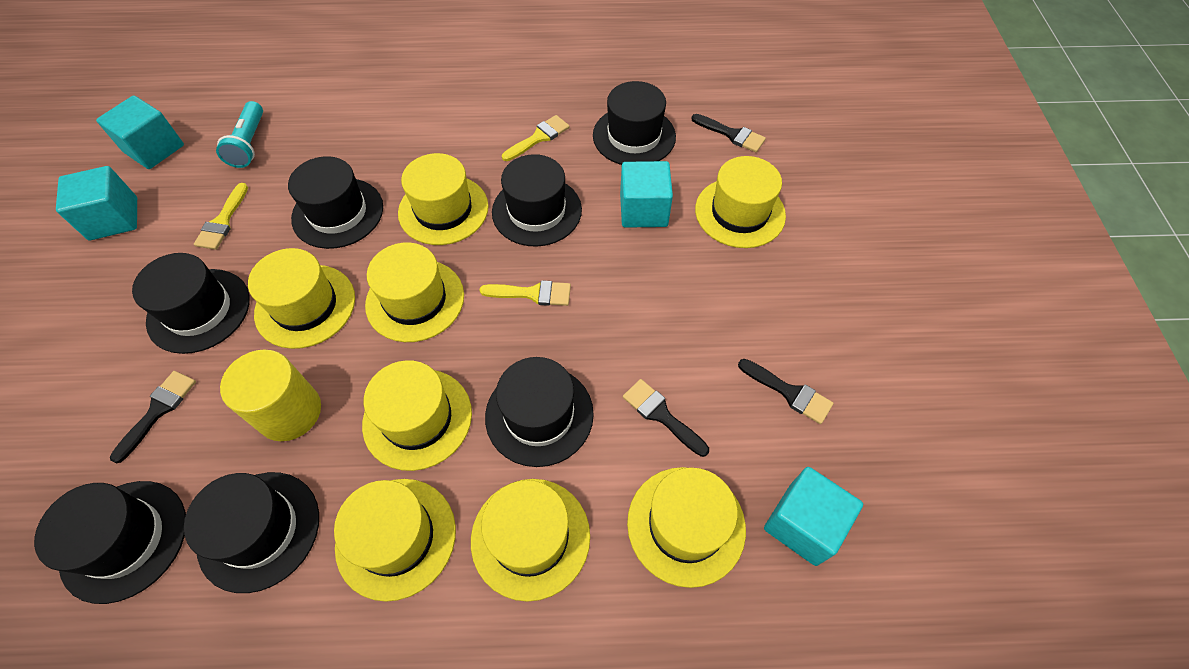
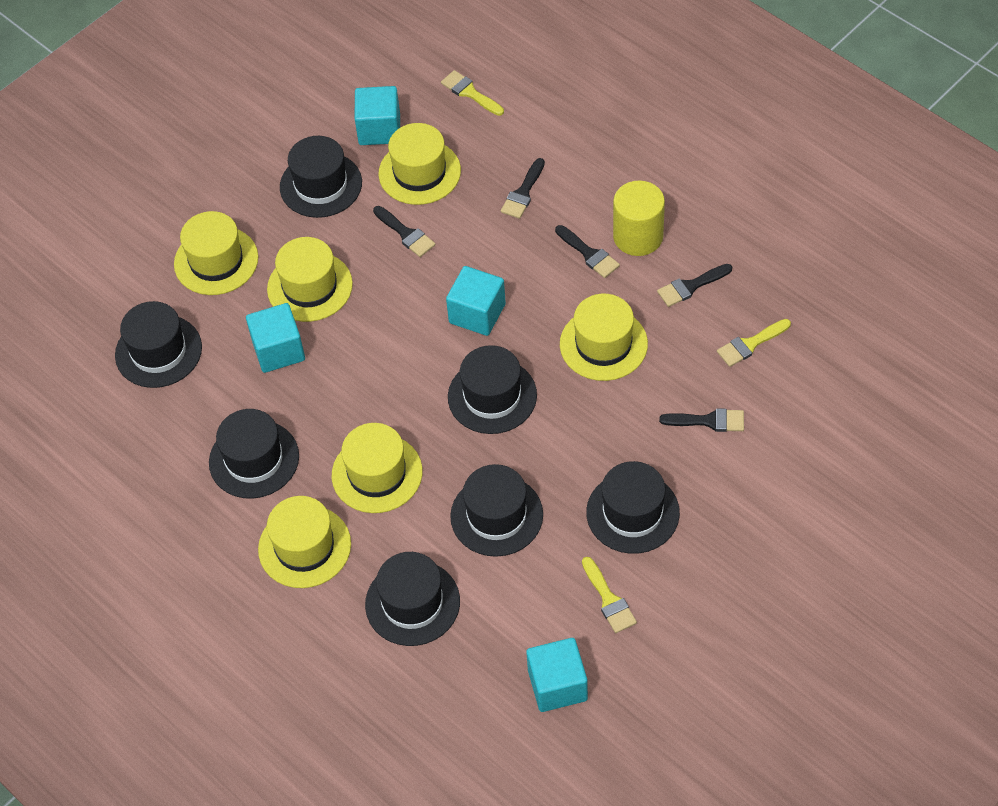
black brush: [110,371,196,464] [623,379,709,457] [691,114,766,152] [738,359,834,424] = 4 -> [373,206,435,257] [501,158,545,219] [555,225,620,278] [657,264,732,307] [659,408,744,432] = 5
turquoise flashlight: [216,101,263,168] = 1 -> none = 0
yellow hat: [248,248,355,349] [334,479,456,602] [362,360,472,471] [365,242,464,342] [398,153,488,245] [471,479,590,602] [627,467,746,588] [695,156,786,248] = 8 -> [174,211,258,295] [258,496,351,588] [267,237,353,322] [332,423,423,513] [379,123,461,205] [560,294,648,381] = 6

